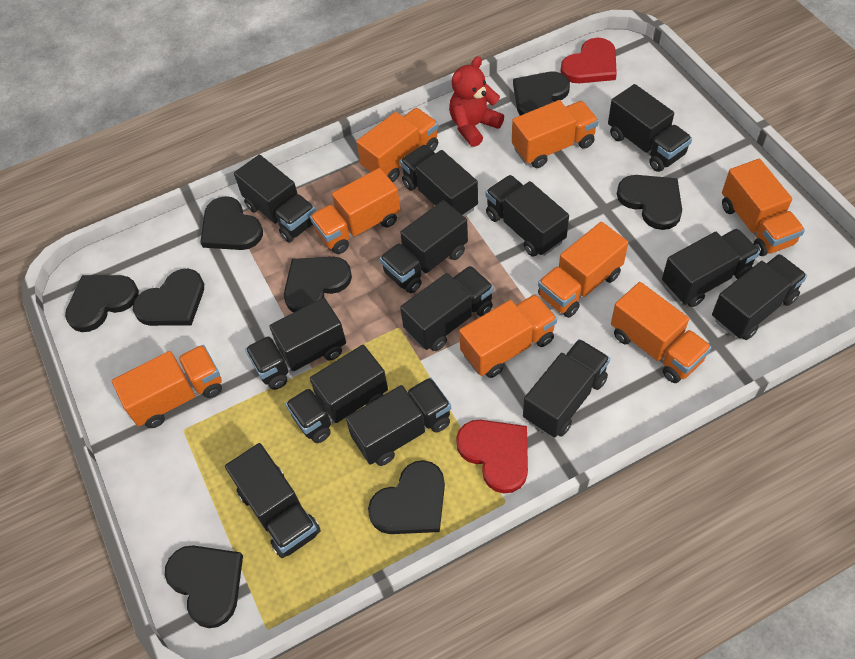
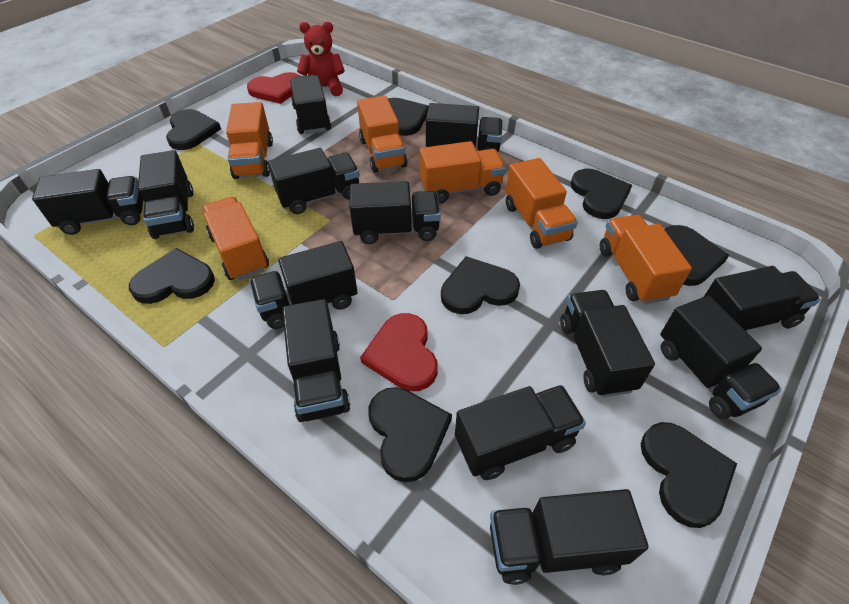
orange truck: [112,345,222,428] [310,168,401,254] [356,108,438,182] [459,294,557,378] [512,100,599,168] [538,222,628,318] [611,282,712,383] [722,159,805,256] = 8 -> [202,197,269,281] [226,102,273,179] [357,96,407,173] [420,141,506,204] [506,158,578,249] [600,215,692,304] = 6

